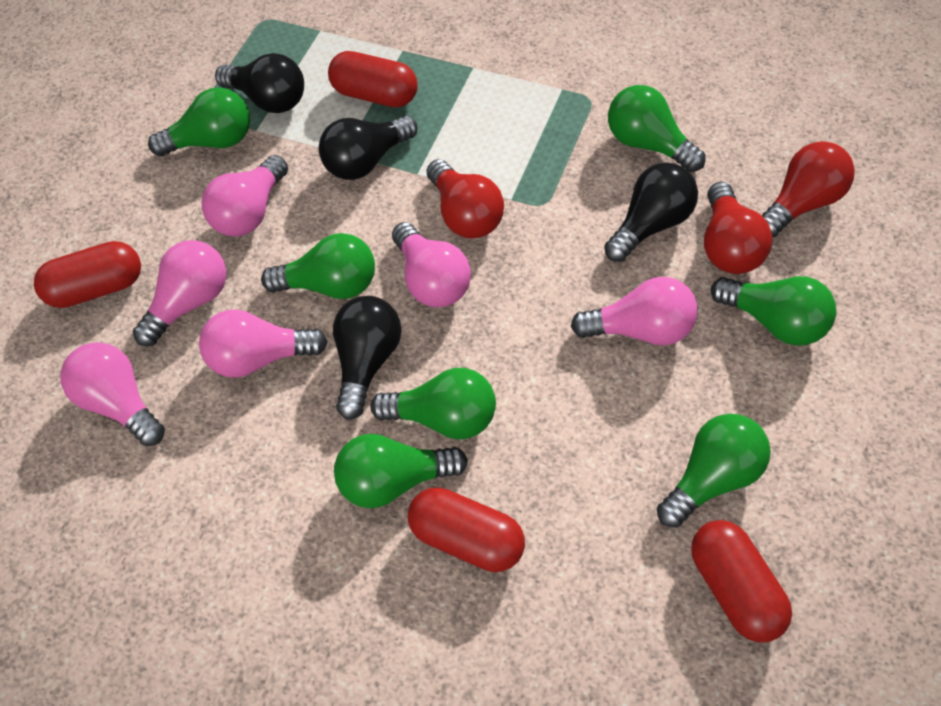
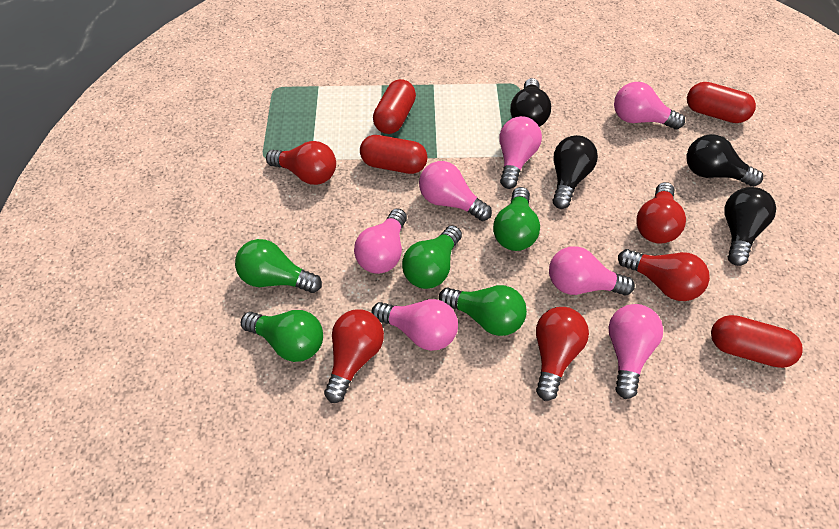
green light bulb: [148,88,250,156] [261,233,375,299] [334,434,468,508] [370,368,496,439] [608,85,705,172] [657,414,771,528] [711,276,836,346] = 7 -> [235,239,322,293] [241,310,323,362] [402,225,462,289] [439,285,527,336] [493,187,540,251] = 5
pink light bulb: [60,342,165,446] [133,240,226,346] [199,309,328,377] [202,155,288,236] [392,222,471,307] [571,277,698,345] = 6 -> [354,209,407,274] [371,299,458,351] [419,161,492,221] [499,116,542,189] [549,246,635,295] [608,304,663,399] [614,82,685,130] = 7
red light bulb: [427,159,504,238] [704,182,772,274] [762,141,855,238] = 3 -> [266,141,336,185] [324,310,384,403] [536,307,589,401] [618,249,710,301] [636,182,686,244] = 5

